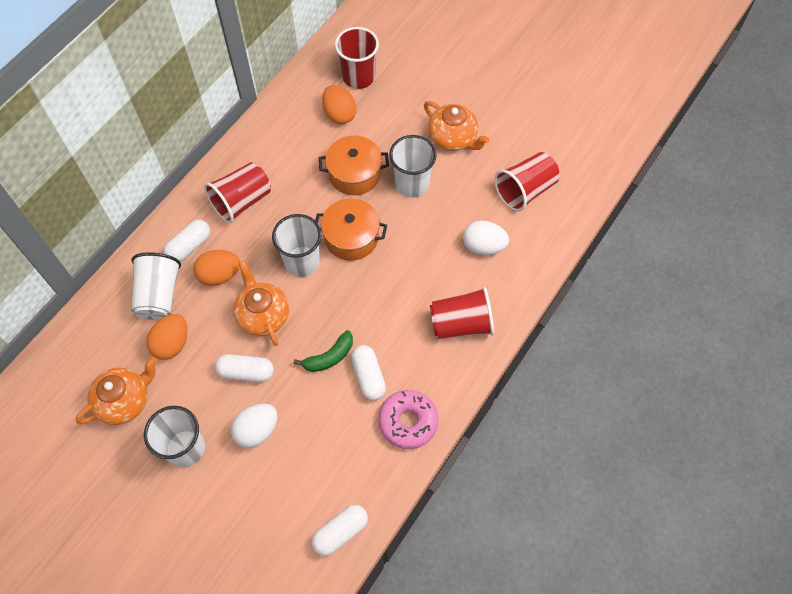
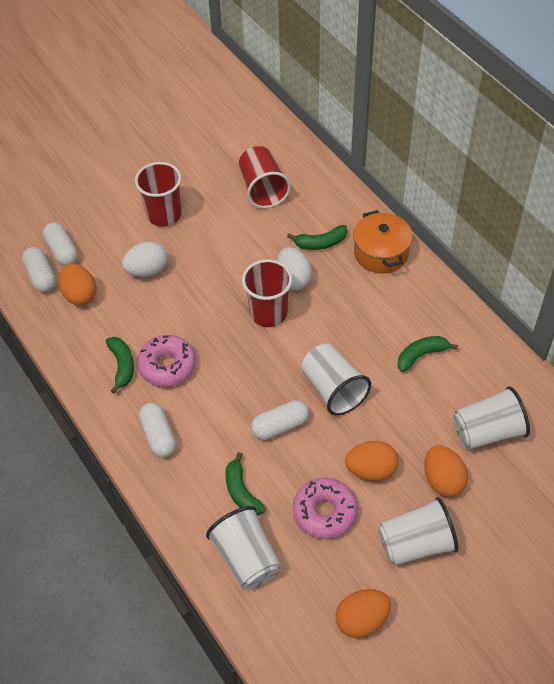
green banana: [293,330,353,372] = 1 -> [106,337,134,393] [225,452,266,516] [287,225,347,250] [398,336,458,372] = 4
orange egg: [146,314,188,360] [193,250,240,286] [322,85,356,124] = 3 -> [59,263,97,306] [336,589,391,638] [345,441,399,481] [424,445,468,497] = 4
orange pot: [315,198,387,261] [319,136,389,195] = 2 -> [353,210,413,274] = 1
orange teapot: [76,357,157,425] [233,260,289,346] [424,101,490,151] = 3 -> none = 0
pink donut: [378,390,438,449] = 1 -> [137,335,196,387] [293,478,358,539] = 2
red cup: [204,162,271,223] [335,27,379,89] [430,287,494,339] [494,152,560,211] = 4 -> [135,162,181,227] [239,146,291,208] [242,259,292,327] = 3

